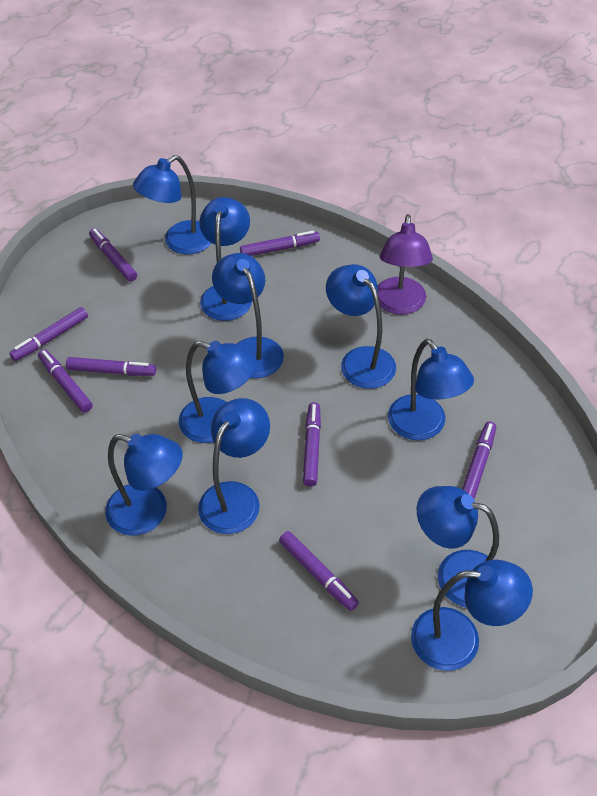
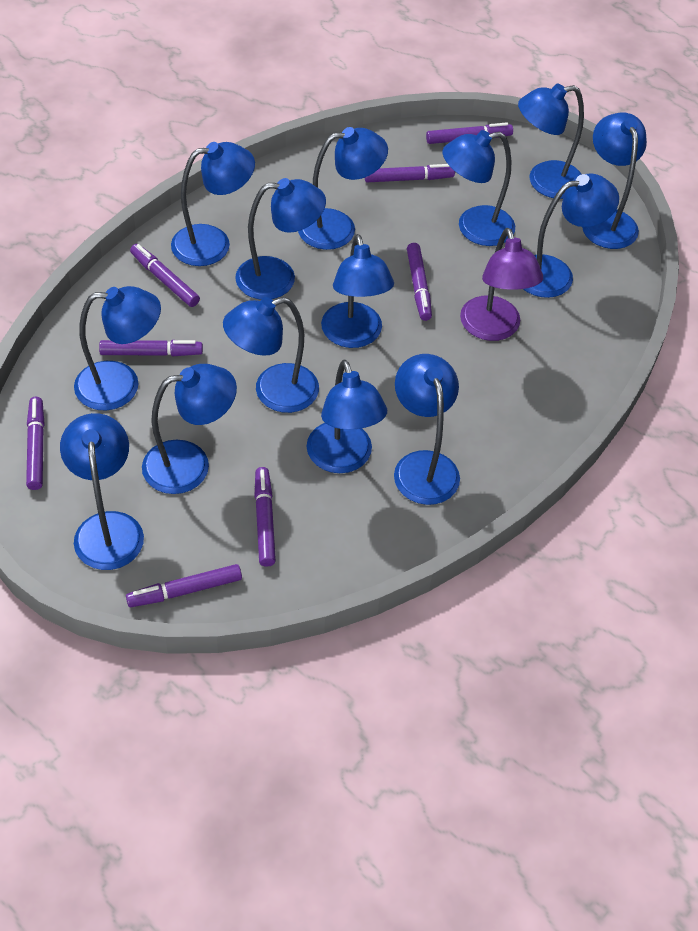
blue lamp: [105,434,183,536] [133,155,211,254] [179,341,257,443] [198,398,270,534] [199,197,252,321] [212,253,284,378] [326,264,396,389] [388,339,474,440] [411,560,533,671] [417,486,499,608] = 10 -> [60,413,144,570] [74,286,161,411] [142,364,237,494] [171,142,255,266] [223,297,319,413] [235,178,326,300] [298,127,388,250] [307,360,387,473] [321,234,394,348] [394,354,460,505] [443,130,515,246] [518,84,584,199] [524,173,619,298] [582,112,647,249] = 14

